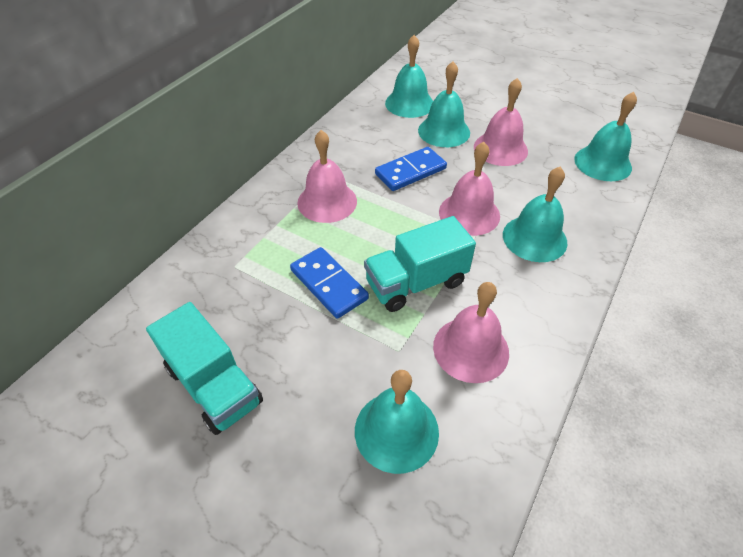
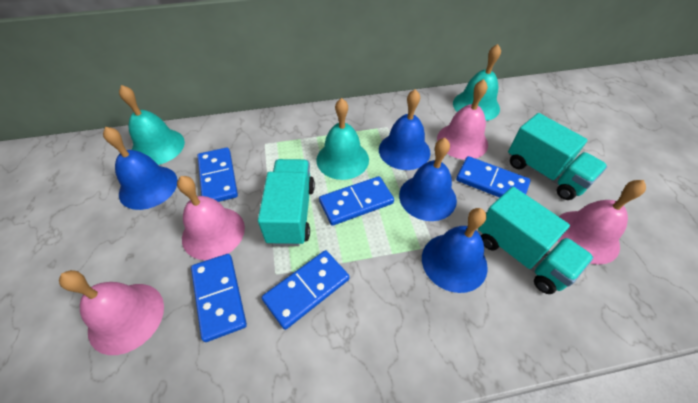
blue bell: none = 0 -> [103,127,178,210] [379,89,430,170] [399,138,457,221] [422,208,488,293] = 4
blue domino: [290,247,369,319] [375,147,447,191] = 2 -> [191,254,247,342] [197,147,238,202] [262,250,349,330] [319,176,394,226] [456,156,531,198] = 5
turquoise bell: [355,370,439,474] [385,35,433,118] [418,61,470,147] [503,167,567,262] [574,92,637,181] = 5 -> [119,85,185,165] [316,98,369,180] [453,44,501,121] = 3
turquoise truck: [146,302,263,435] [364,216,476,312] = 2 -> [258,159,315,246] [478,187,594,294] [508,113,608,200] = 3

